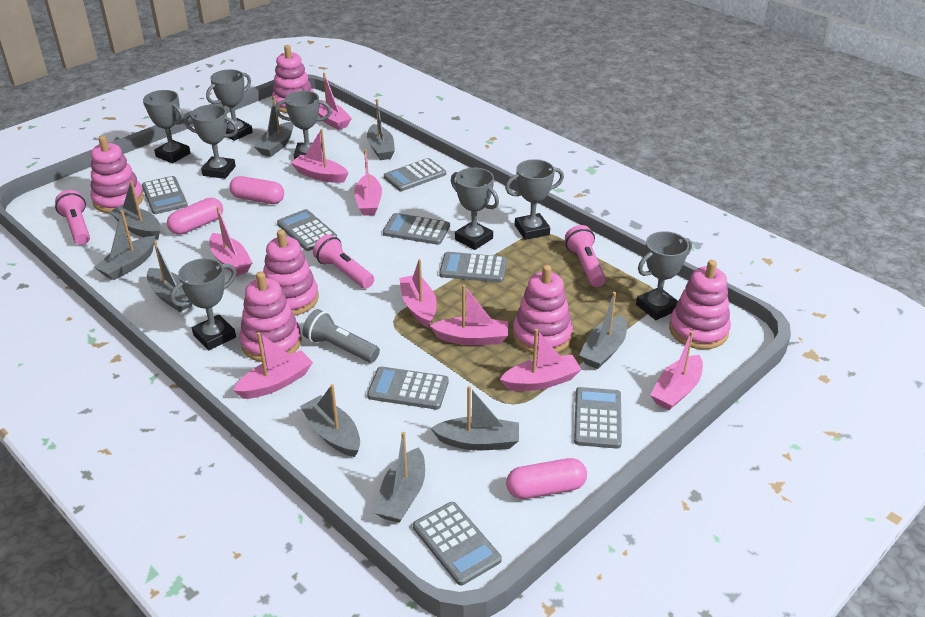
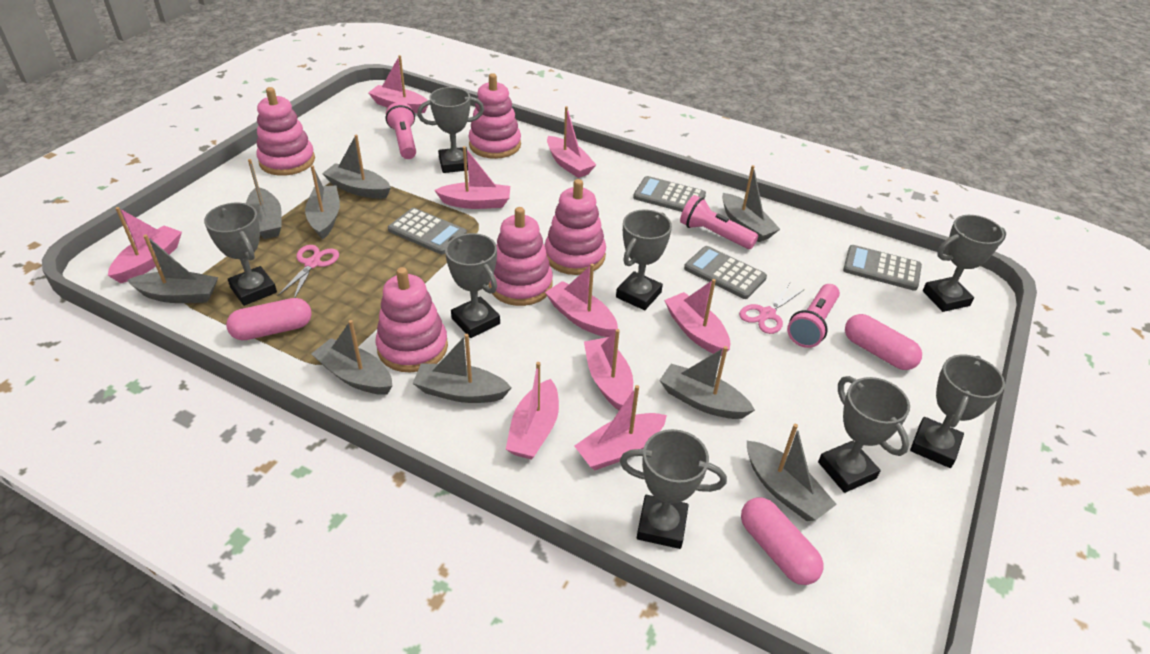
grey calculator: [142,176,188,214] [277,209,337,251] [367,366,449,409] [383,213,450,245] [384,158,446,191] [413,502,502,585] [439,252,507,283] [574,387,622,449] = 8 -> [388,208,467,254] [633,176,706,212] [684,246,767,299] [843,245,922,291] = 4
grey flashlight: [302,309,380,363] = 1 -> none = 0
pink scissors: none = 0 -> [277,245,339,298] [739,283,805,334] = 2
pink stacking toy: [91,135,144,213] [240,272,302,362] [263,229,319,316] [272,45,314,113] [513,265,573,353] [669,260,731,349] = 6 -> [257,87,315,176] [376,267,448,372] [469,73,521,159] [488,207,553,306] [545,179,606,275] = 5

